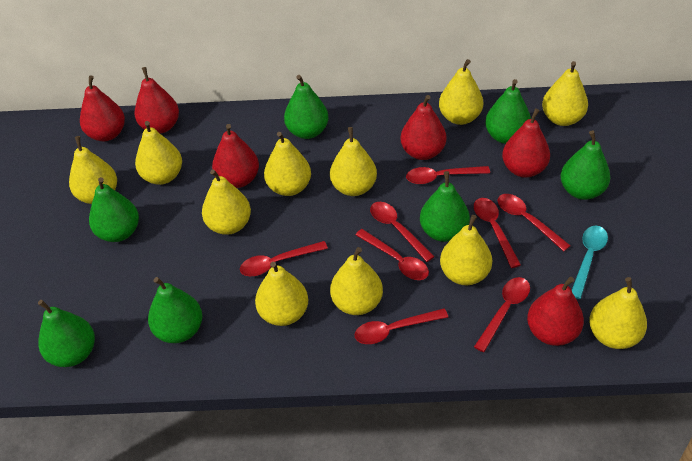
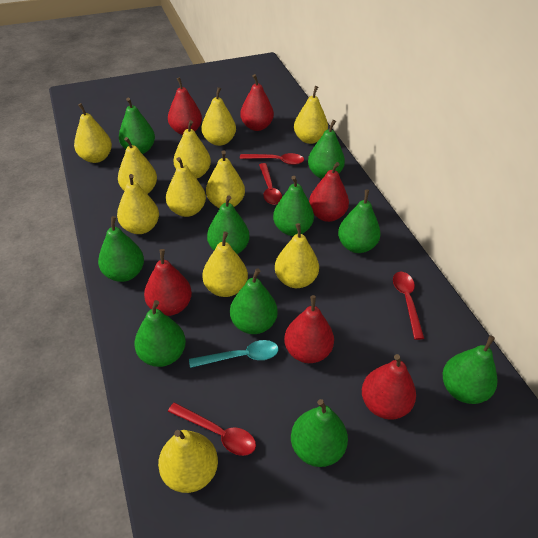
green pear: [38,300,95,367] [89,177,139,242] [148,277,203,343] [284,75,329,139] [420,171,470,242] [485,79,531,144] [560,131,610,200] = 7 -> [98,216,144,282] [119,98,155,154] [134,300,186,367] [207,195,250,254] [230,268,278,334] [273,176,314,236] [291,399,348,467] [308,120,345,179] [338,190,381,253] [442,335,498,404] = 10
red spoon: [240,241,328,276] [354,308,448,344] [356,229,429,280] [370,202,435,262] [406,166,490,184] [474,198,521,268] [474,277,530,352] [497,194,571,251] = 8 -> [168,402,256,456] [240,153,304,165] [259,163,282,205] [393,272,424,340] = 4

